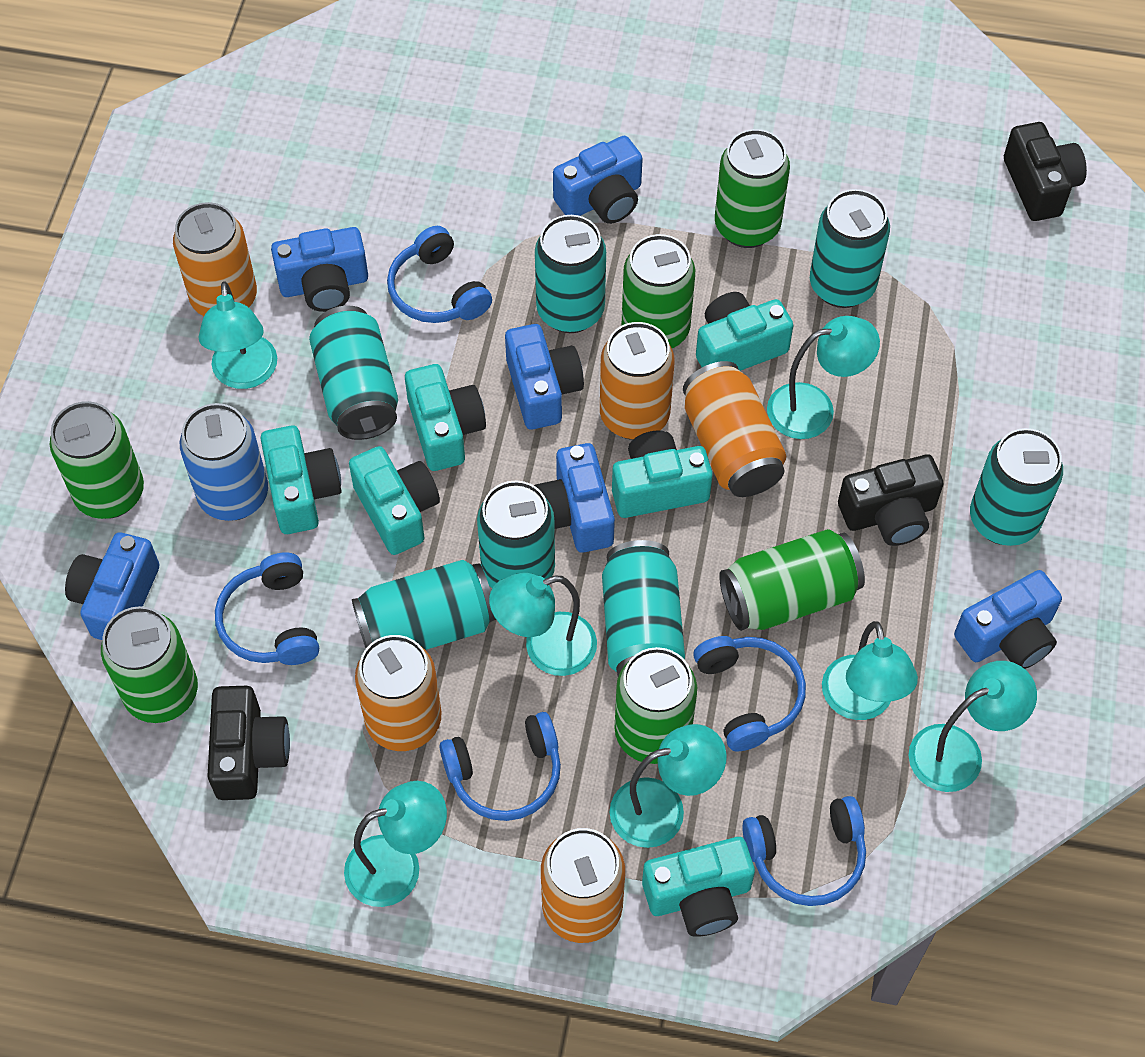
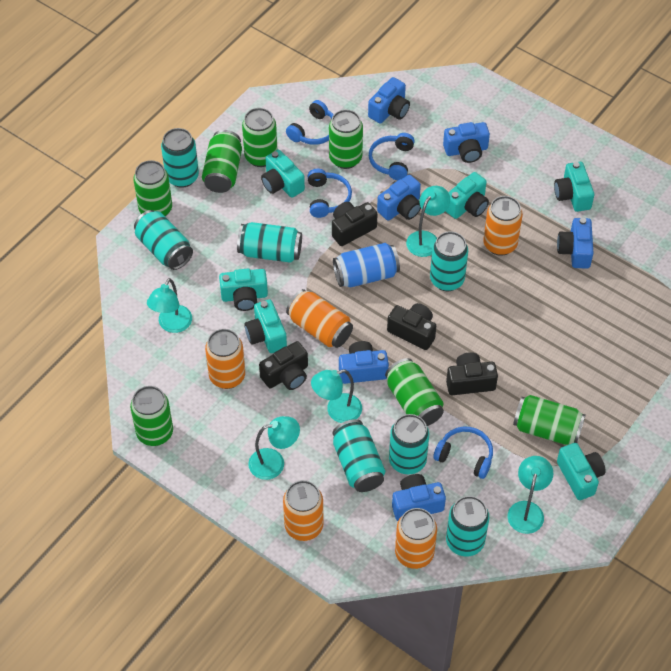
black camera: [208,686,290,800] [838,455,944,546] [1004,122,1087,221] = 3 -> [259,341,308,390] [332,202,377,246] [387,303,436,350] [446,352,498,395] = 4
blue headphones: [215,552,319,665] [387,226,492,323] [439,712,561,821] [694,636,806,751] [742,796,866,906] = 5 -> [286,100,334,145] [308,169,352,218] [369,133,415,180] [433,427,493,479] = 4
green can: [49,401,144,519] [101,606,198,723] [615,647,697,764] [622,234,695,348] [715,129,790,248] [719,529,865,631] = 6 -> [130,386,173,446] [133,160,172,216] [202,130,242,193] [242,108,277,167] [329,110,363,169] [385,358,444,426] [513,395,586,445] = 7
turquoise lamp: [199,281,277,389] [344,781,447,907] [489,573,597,676] [610,724,726,848] [767,316,880,439] [822,621,918,720] [908,661,1037,792] = 7 -> [147,278,192,333] [248,416,300,480] [311,369,362,423] [406,186,450,257] [507,456,553,534] = 5

